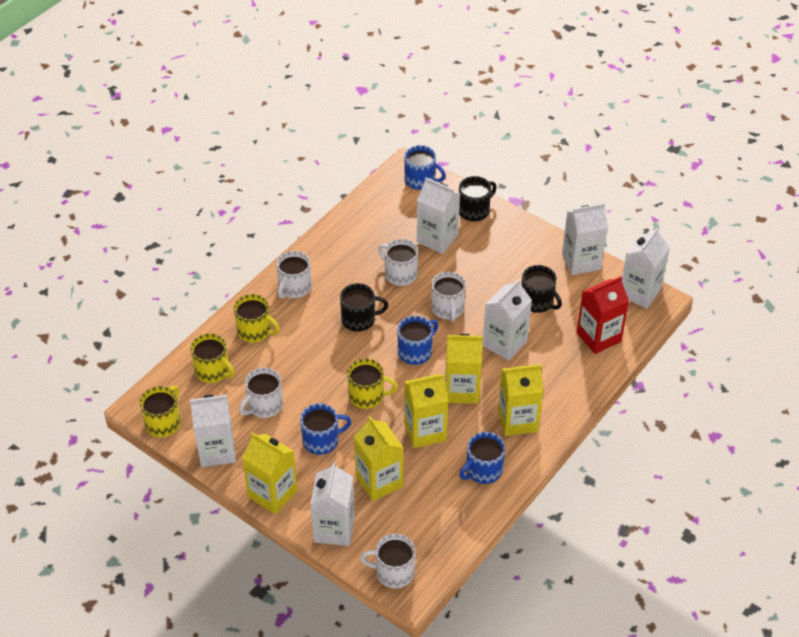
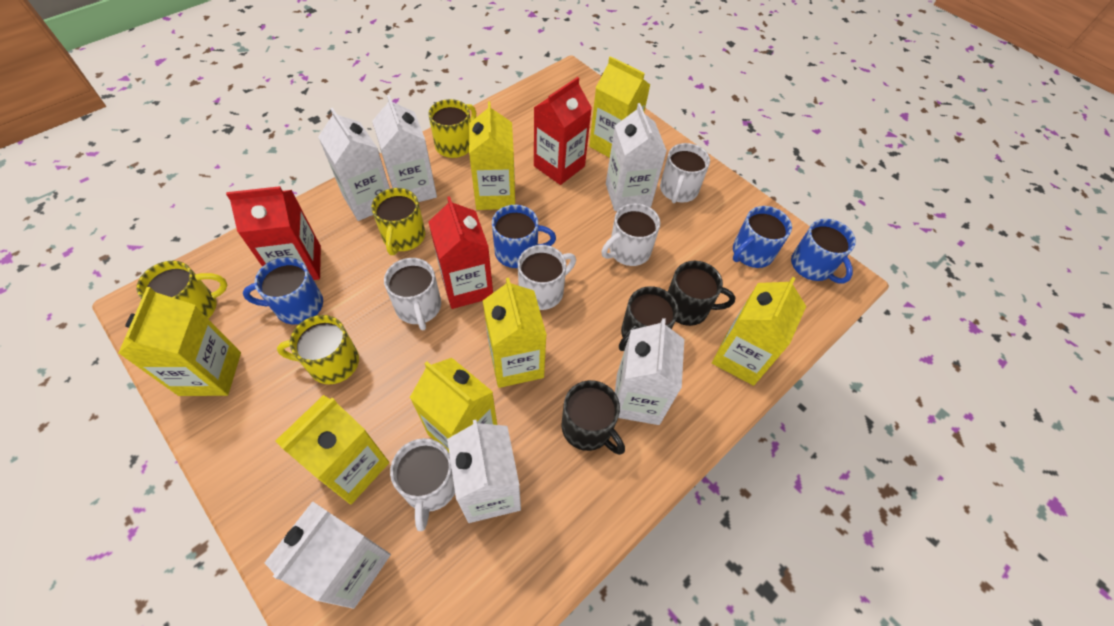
red carton: [577,276,629,354] = 1 -> [226,186,321,280] [429,196,493,309] [534,77,592,185] = 3
yellow carton: [242,432,297,514] [354,416,403,501] [404,374,448,448] [445,334,483,404] [498,364,543,436] = 5 -> [118,287,241,396] [276,395,389,504] [410,358,497,452] [469,102,515,210] [483,278,547,388] [589,56,650,158] [712,277,806,386] = 7

